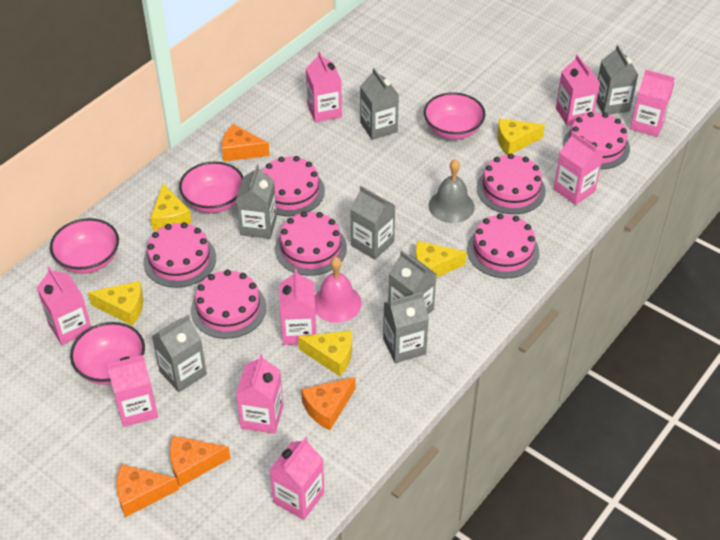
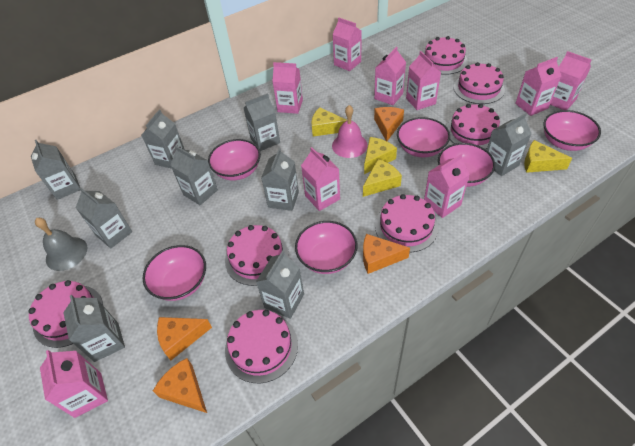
grey carton: [152,315,207,392] [236,165,277,239] [350,186,396,260] [360,68,399,140] [383,292,429,363] [388,250,436,314] [596,45,638,115] = 7 -> [31,140,80,200] [63,295,125,362] [76,187,132,249] [141,110,185,169] [170,146,218,205] [244,93,280,151] [256,250,304,319] [261,148,299,211] [487,114,532,176] = 9
pink bowl: [50,218,119,274] [70,322,145,385] [179,161,243,213] [424,92,486,140] = 4 -> [142,245,206,301] [208,139,261,180] [295,221,358,274] [397,117,450,157] [438,143,495,187] [543,110,601,151] = 6
yellow cheese: [88,281,143,326] [151,184,192,231] [298,330,352,376] [415,241,467,278] [497,119,545,155] = 5 -> [312,107,347,136] [363,159,402,197] [364,137,397,174] [524,140,572,173] = 4

